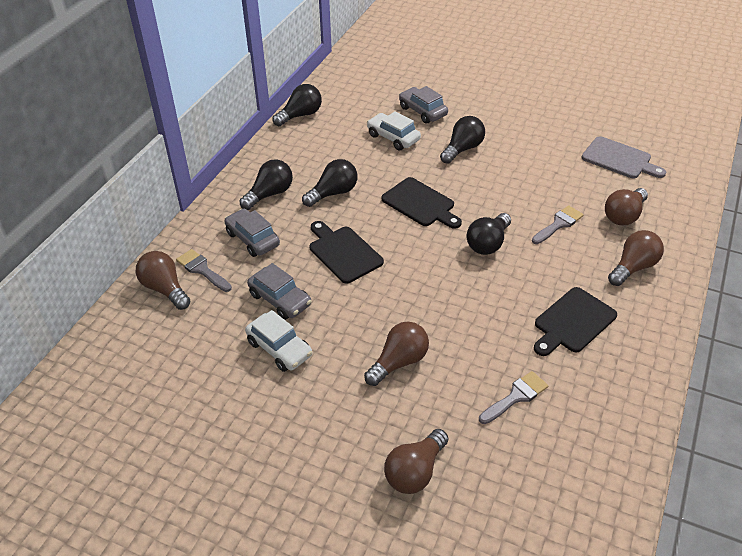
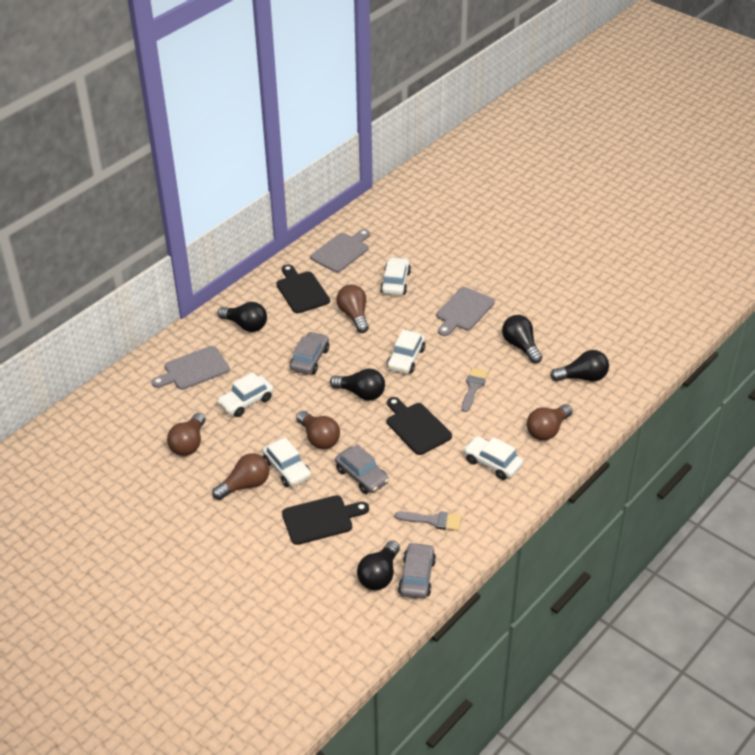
grey brush: [176,249,232,292] [479,371,548,424] [532,205,584,244] = 3 -> [395,511,462,531] [462,368,488,412] = 2
grey cutting board: [581,136,666,178] = 1 -> [151,346,230,390] [311,229,370,273] [436,287,495,336] = 3
white car: [245,310,312,372] [367,111,421,151] = 2 -> [217,372,274,417] [262,437,311,487] [380,257,411,295] [387,329,425,374] [464,436,523,480] = 5

